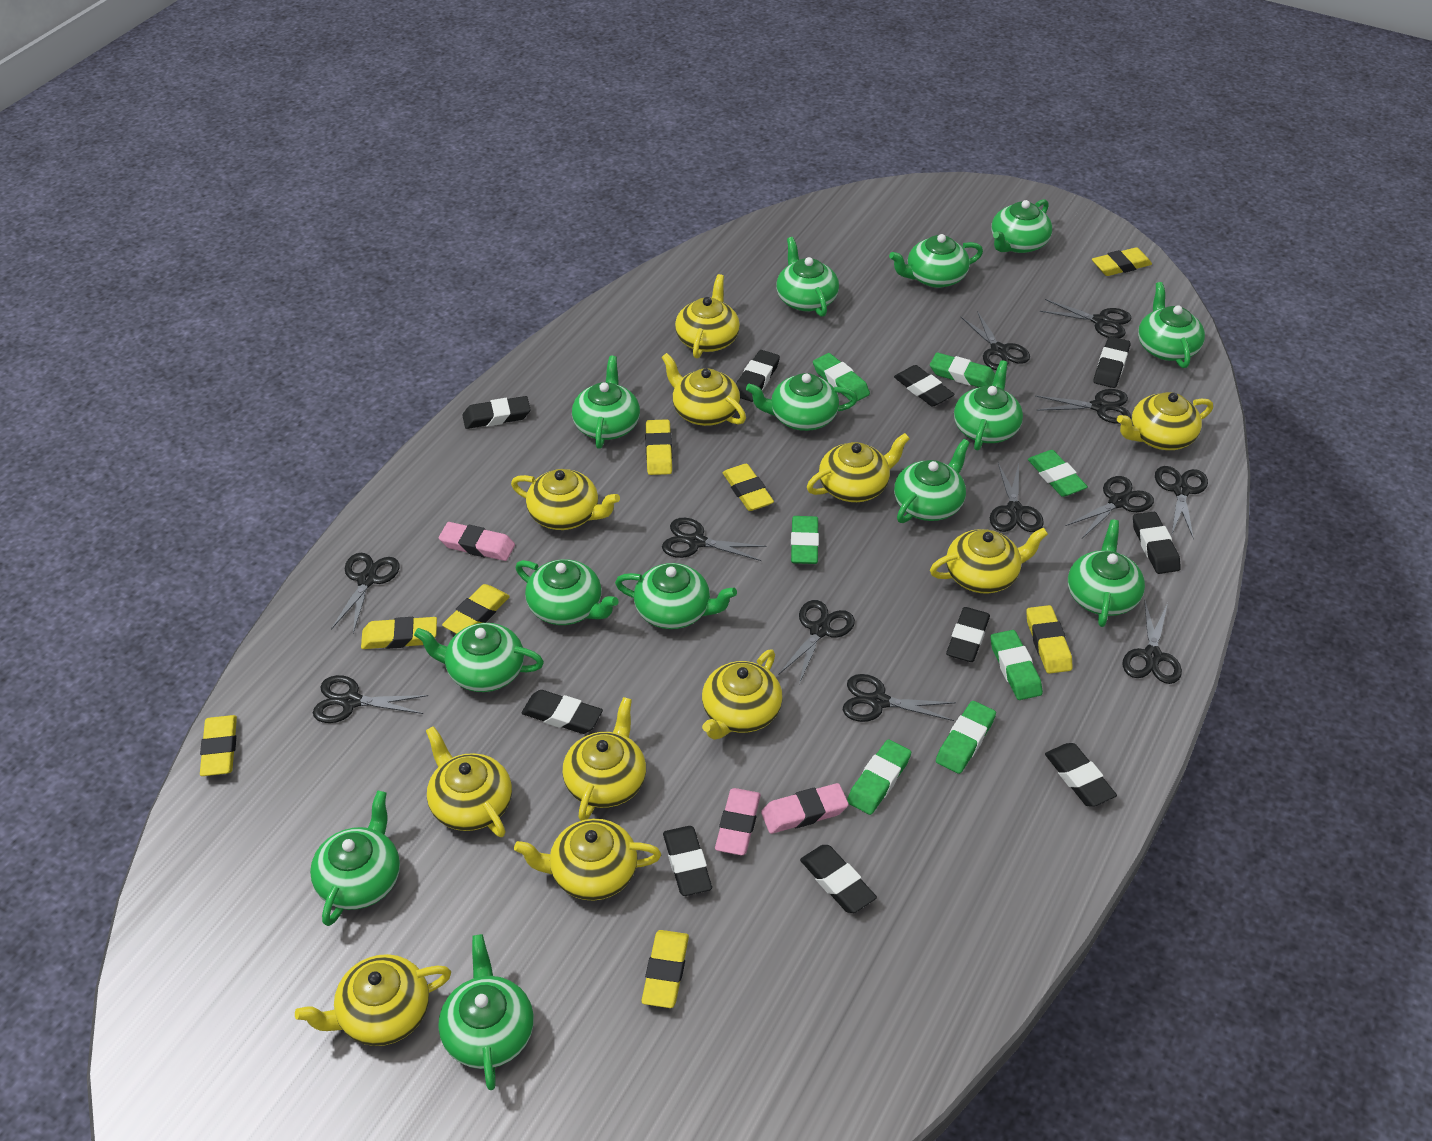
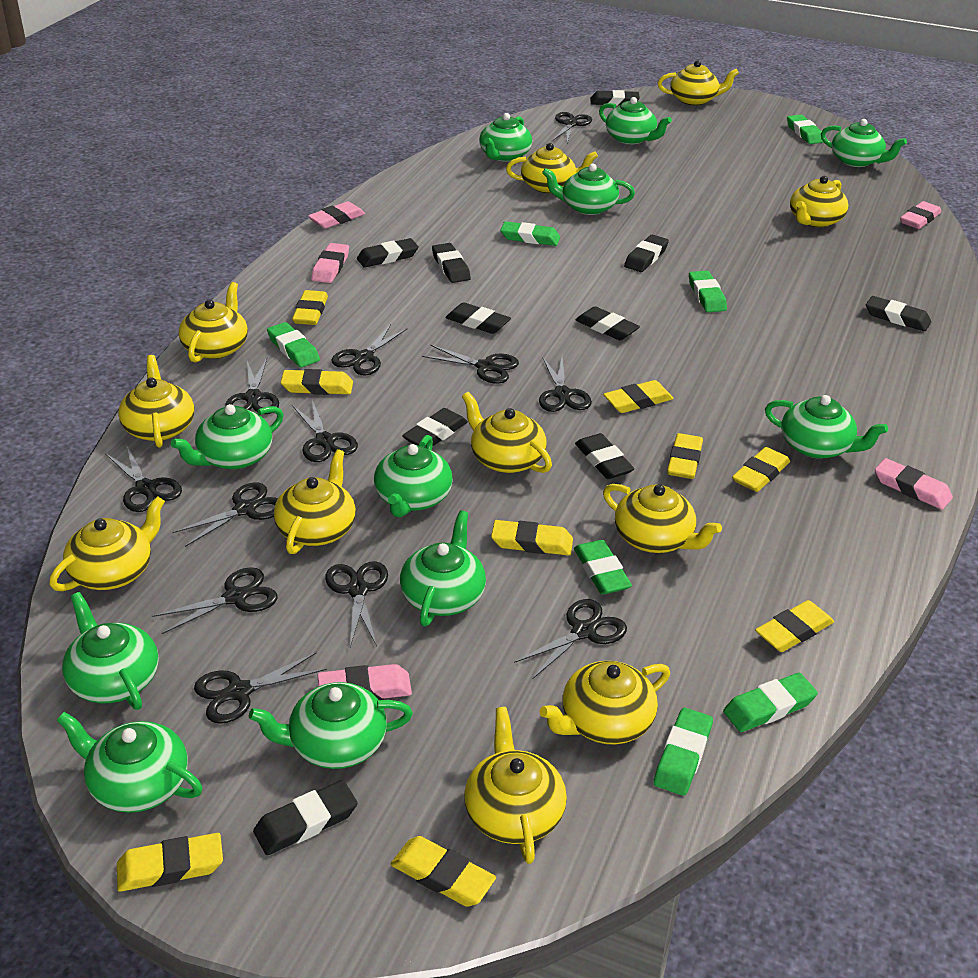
green teapot: [310,791,400,926] [414,623,544,692] [438,934,534,1090] [515,559,619,625] [572,356,640,449] [615,563,737,629] [746,373,858,431] [776,237,839,317] [889,234,983,288] [894,439,970,523] [954,360,1023,450] [991,199,1052,253] [1068,519,1145,627] [1138,282,1205,368] = 14 -> [57,712,202,813] [62,592,159,710] [171,404,284,469] [249,682,413,769] [374,435,453,517] [400,511,486,626] [479,113,532,162] [542,164,635,215] [599,97,672,144] [765,395,888,458] [821,119,907,167] = 11
pink eraser: [439,522,515,561] [715,788,761,855] [761,783,849,834] = 3 -> [308,201,365,229] [311,243,349,283] [317,664,412,700] [875,458,953,510] [900,201,941,229] = 5
yellow eraser: [200,715,237,776] [361,617,437,649] [442,584,510,634] [641,930,689,1008] [645,419,672,475] [723,463,774,511] [1026,605,1073,674] [1092,247,1152,276] = 8 -> [117,833,223,892] [281,369,353,395] [292,290,328,325] [391,836,496,907] [491,520,573,556] [603,380,673,413] [667,433,703,479] [732,447,790,492] [755,600,834,652] = 9

